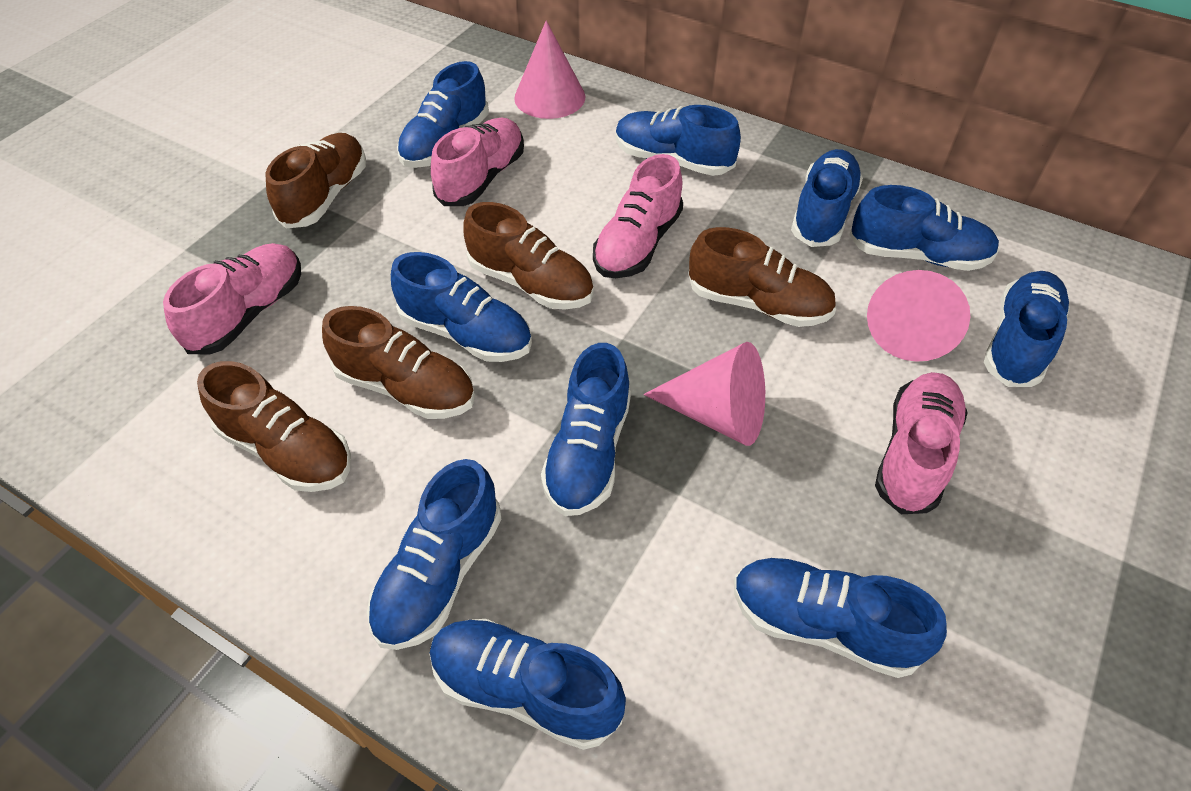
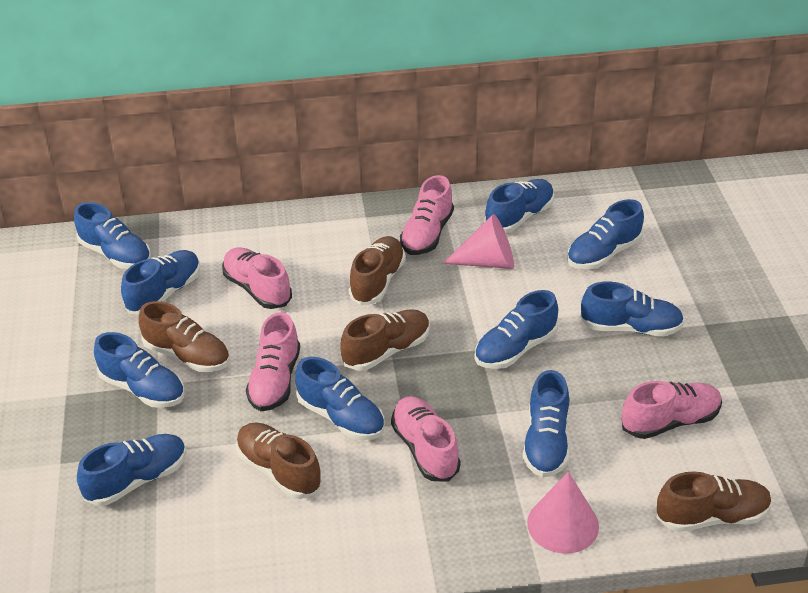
pink cone: [514,21,586,119] [644,342,765,446] [867,270,970,362] = 3 -> [443,214,514,269] [527,472,599,554] = 2
pink shoe: [163,243,301,355] [431,117,524,206] [593,154,683,278] [875,372,968,514] = 4 -> [222,247,292,309] [246,312,300,411] [391,396,461,482] [400,175,454,255] [622,381,722,439] = 5

